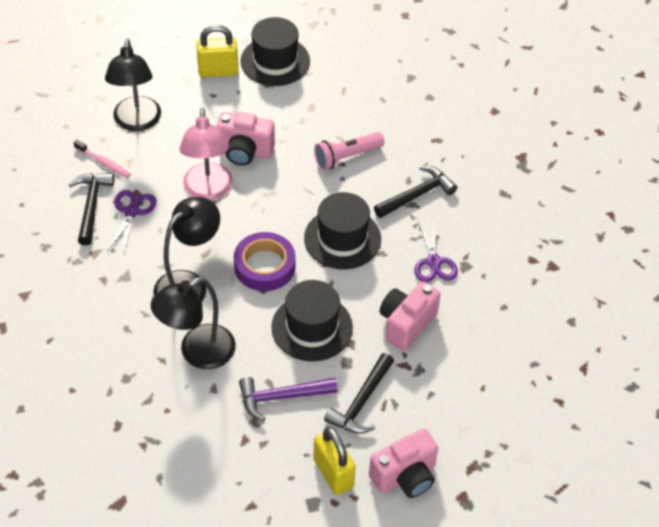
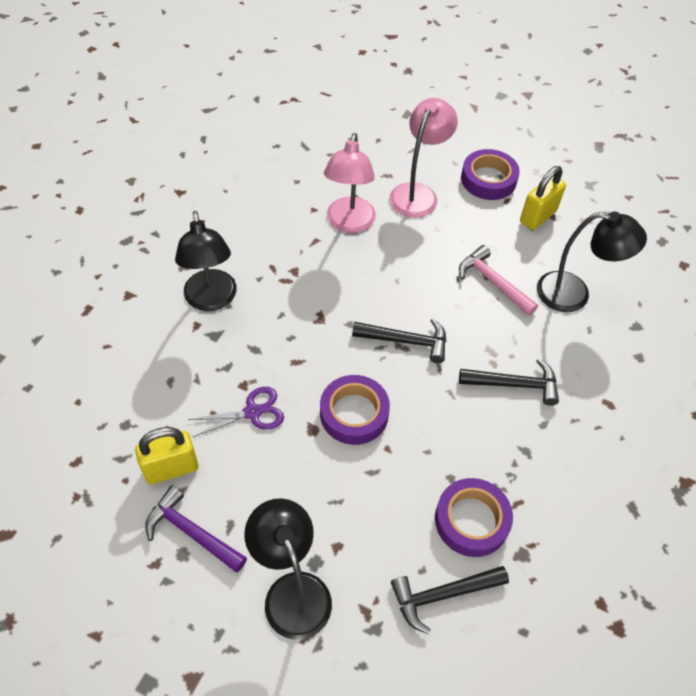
black hat: [241,17,310,86] [271,280,353,362] [304,192,381,270] = 3 -> none = 0
pink camera: [216,112,275,166] [369,429,438,498] [379,281,441,351] = 3 -> none = 0
pink flashlight: [314,132,385,170] = 1 -> none = 0
pink hammer: none = 0 -> [459,245,538,316] = 1
pink lamp: [179,108,233,200] = 1 -> [324,133,376,233] [389,98,458,218] = 2
pink toothbrush: [74,140,131,178] = 1 -> none = 0
purple scissors: [107,190,156,253] [414,218,458,282] = 2 -> [188,387,284,437] = 1
purple tape: [234,232,296,291] = 1 -> [320,375,390,445] [435,478,513,557] [461,149,520,200] = 3

